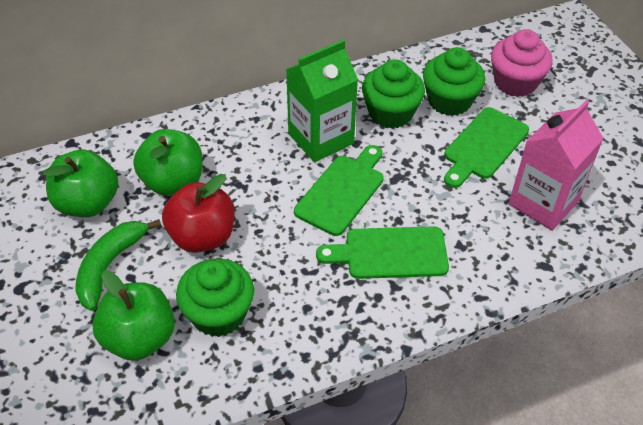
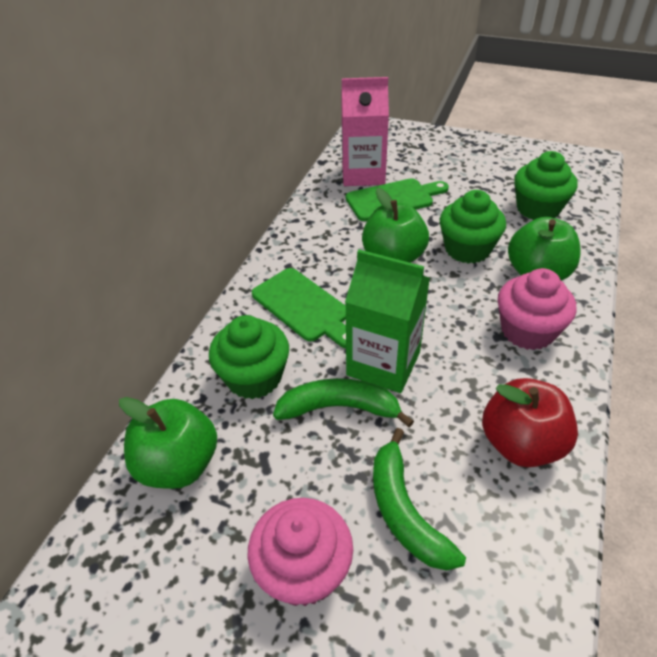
green banana: [75,219,161,311] = 1 -> [273,378,414,427] [373,428,466,571] = 2
green cutting board: [294,145,384,236] [316,226,449,279] [444,107,529,188] = 3 -> [252,268,346,348] [346,178,449,221] = 2
pink cupcake: [491,29,552,97] = 1 -> [248,498,353,606] [498,268,576,350] = 2

